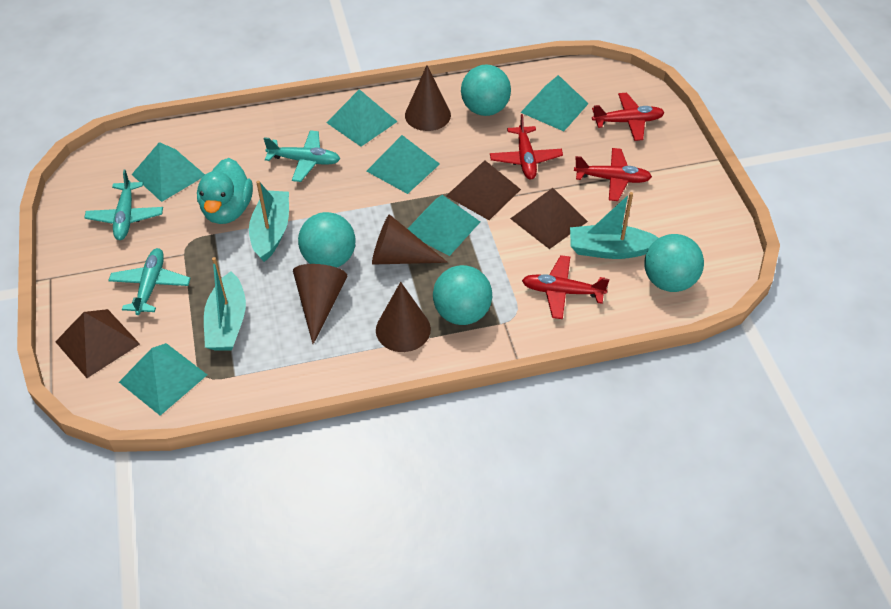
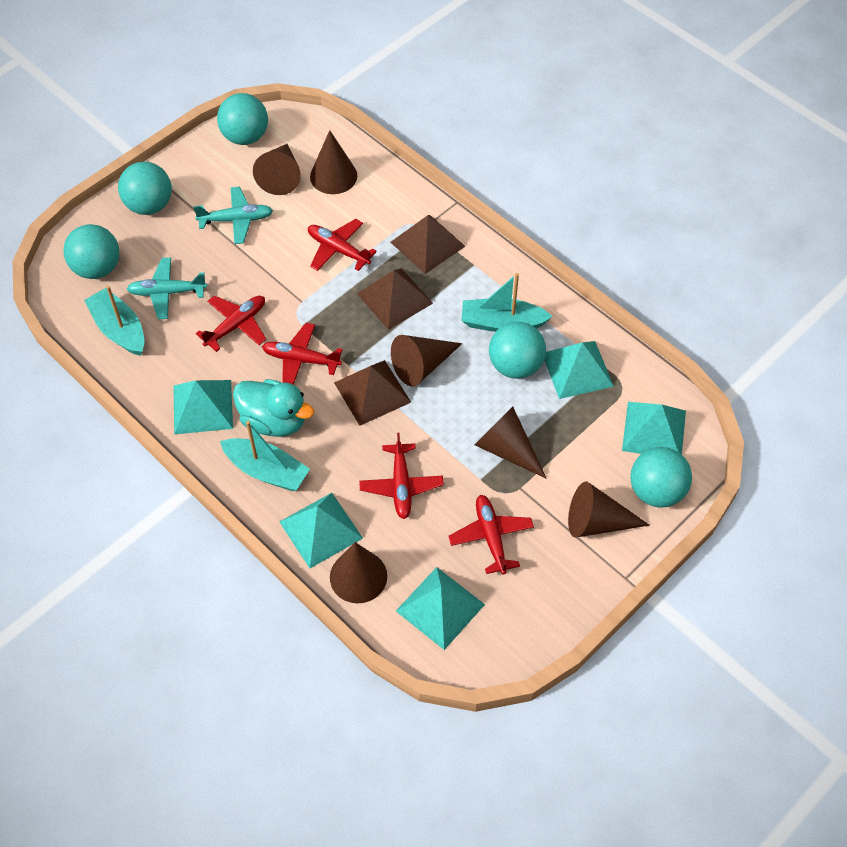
brown cone: [293,264,347,344] [372,214,448,265] [376,282,431,352] [405,65,451,131] = 4 -> [253,144,301,195] [310,130,357,194] [330,542,387,603] [391,335,462,387] [475,407,546,478] [568,482,650,538] = 6
red plane: [490,114,563,180] [522,255,609,319] [574,148,652,201] [592,93,665,141] = 4 -> [196,295,266,352] [262,323,343,385] [308,219,377,271] [359,433,444,519] [448,495,534,575] = 5
turquoise ball: [298,212,356,268] [433,265,492,325] [461,65,511,116] [644,234,704,292] = 4 -> [64,224,119,279] [118,162,172,215] [217,93,268,145] [489,322,546,379] [630,447,692,508] = 5
turquoise plane: [84,169,163,240] [108,248,191,315] [263,130,340,182] = 3 -> [127,257,207,319] [193,187,273,244] = 2
turquoise pyramid: [119,343,207,416] [131,142,205,202] [326,89,398,147] [367,135,440,194] [407,195,480,256] [520,75,589,131] = 6 -> [173,380,233,434] [279,493,363,568] [396,567,485,650] [544,341,614,399] [622,402,686,454] = 5

